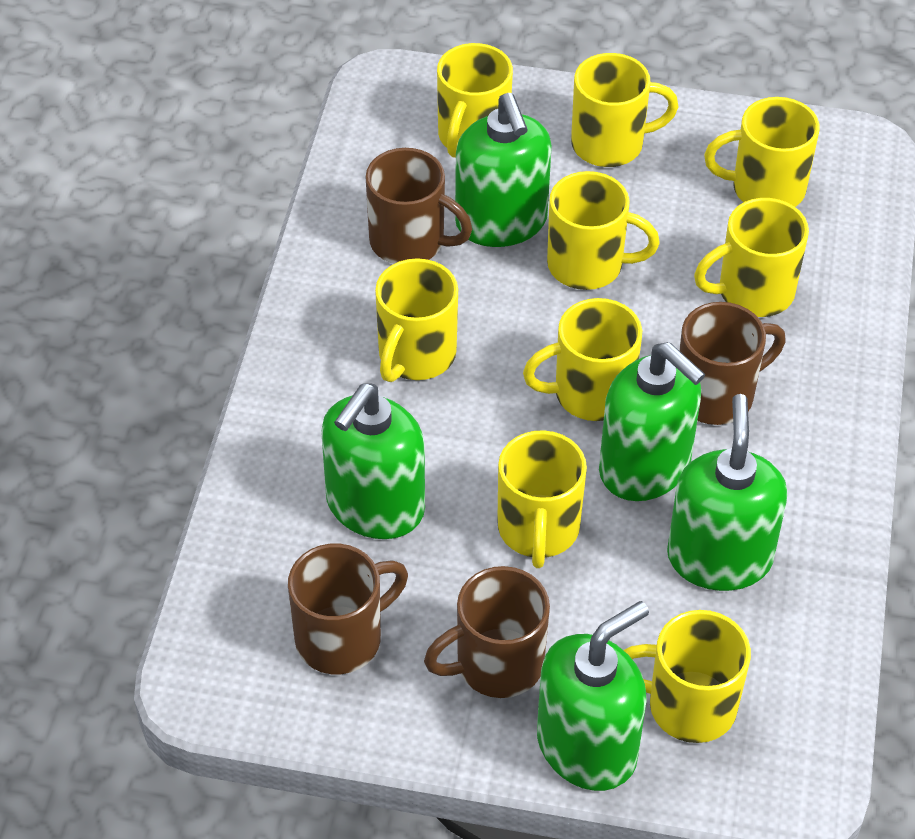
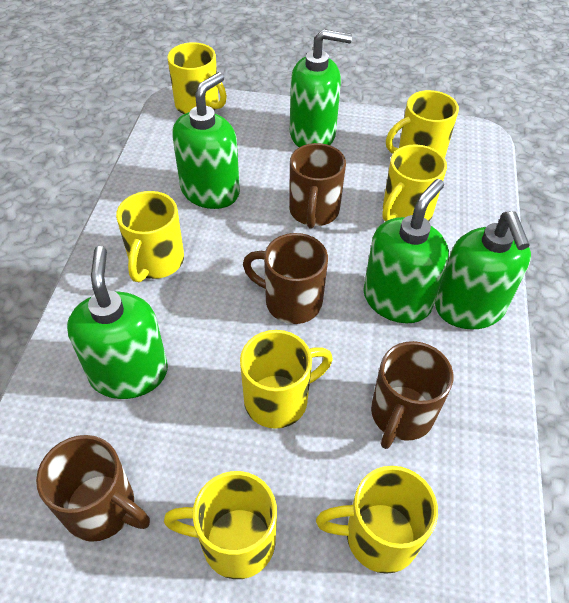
yellow mug: [375,258,458,382] [437,43,513,158] [497,430,587,568] [523,298,642,421] [547,171,660,290] [571,53,679,167] [624,610,751,743] [694,198,809,317] [704,97,820,207] = 9 -> [116,191,184,282] [164,471,277,579] [167,42,227,114] [240,330,333,429] [316,466,438,574] [382,144,447,222] [386,90,459,158] = 7

